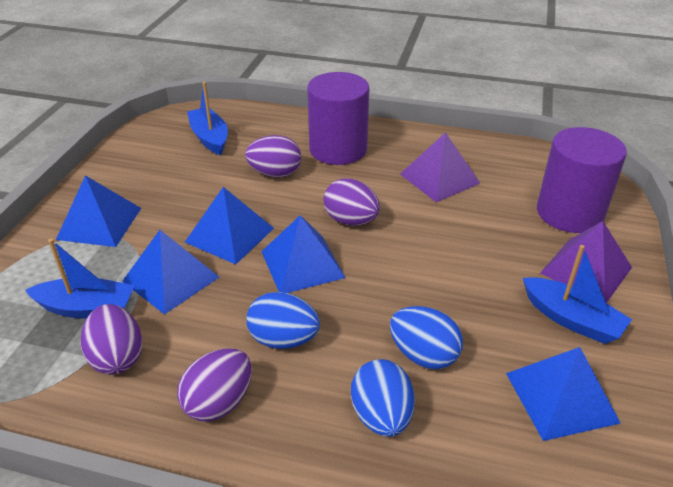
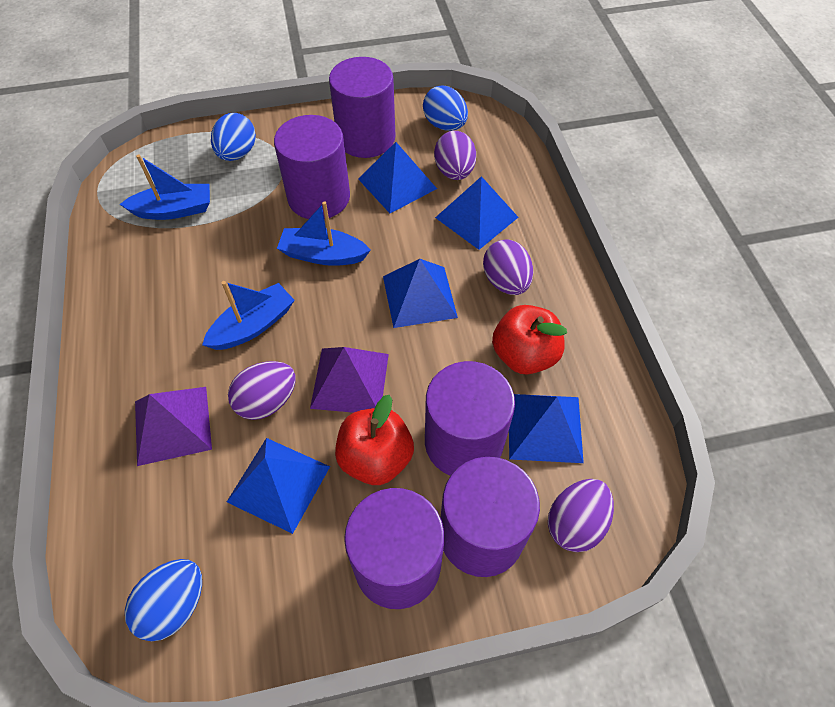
purple cylinder: [307,72,369,165] [537,127,627,233] = 2 -> [274,115,350,219] [329,57,396,158] [344,488,444,609] [425,361,515,475] [440,457,540,577] = 5
red apple: none = 0 -> [335,395,414,485] [492,305,567,375] = 2

